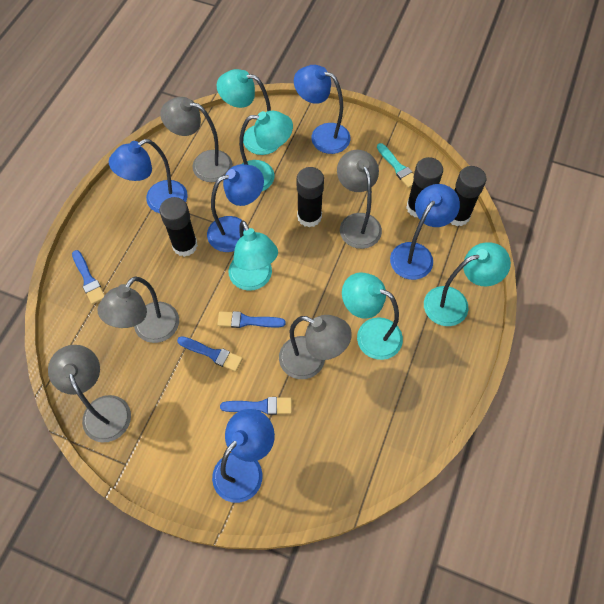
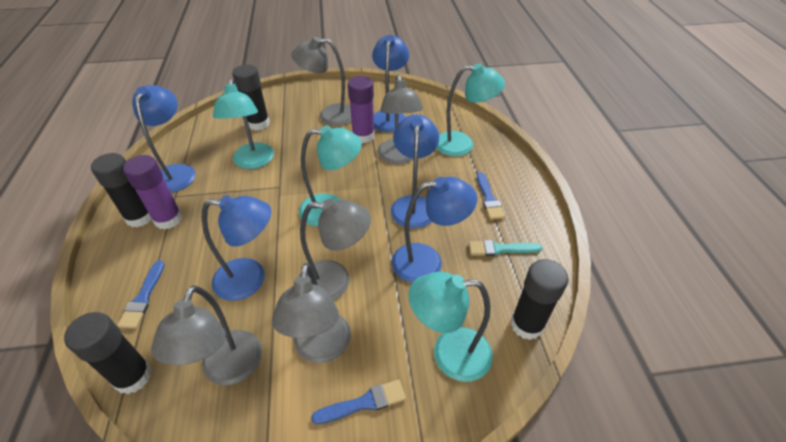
blue brush: [72,250,105,304] [177,336,243,372] [217,311,286,328] [220,397,292,415] = 4 -> [117,260,165,329] [311,379,406,424] [477,172,505,220] = 3
purple glue stick: none = 0 -> [123,155,183,230] [348,76,375,143] = 2
turquoise lamp: [217,69,279,155] [229,220,278,291] [239,111,293,191] [342,272,403,360] [424,242,511,326] = 5 -> [213,78,274,169] [299,125,362,226] [409,272,493,382] [436,63,505,156] = 4

